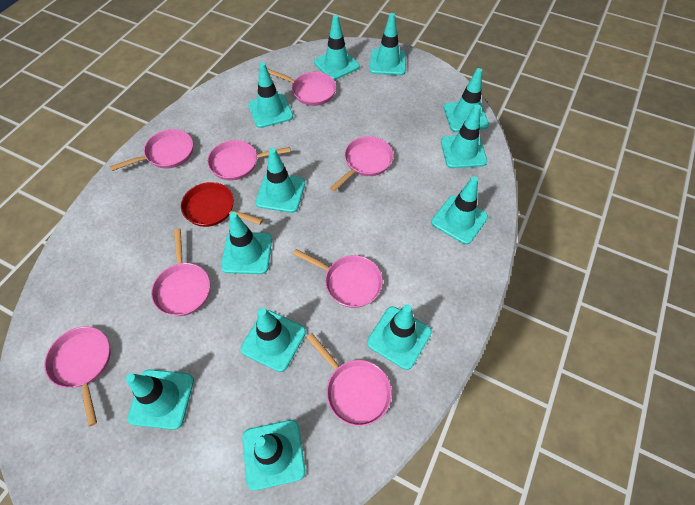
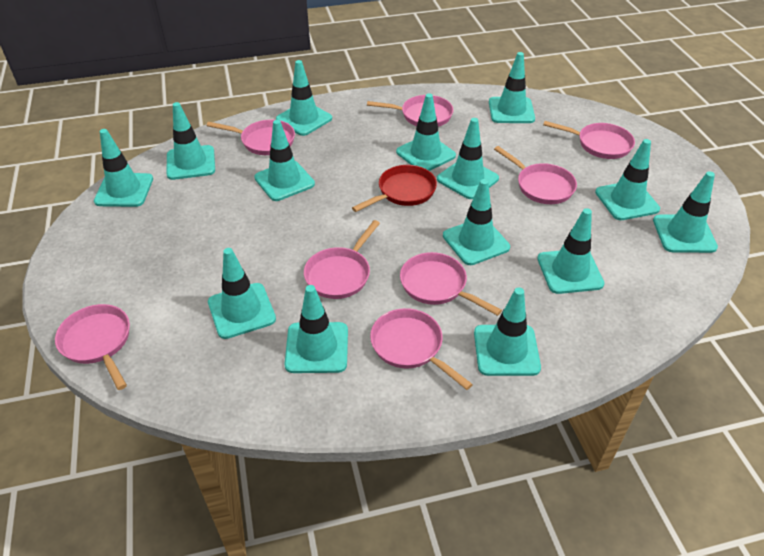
turquoise traffic cone: [126,369,194,430] [221,212,272,274] [241,308,306,372] [242,420,306,490] [248,62,293,128] [255,148,305,213] [314,15,360,80] [367,304,432,370] [370,13,406,75] [431,176,488,244] [441,104,487,168] [444,68,489,132] = 12 -> [94,129,153,207] [166,102,215,180] [208,248,276,339] [254,120,315,201] [276,60,332,136] [285,285,348,373] [396,93,456,171] [437,118,499,199] [443,179,510,265] [474,287,541,376] [489,52,535,123] [537,208,605,294] [595,139,660,220] [653,171,718,253] = 14

